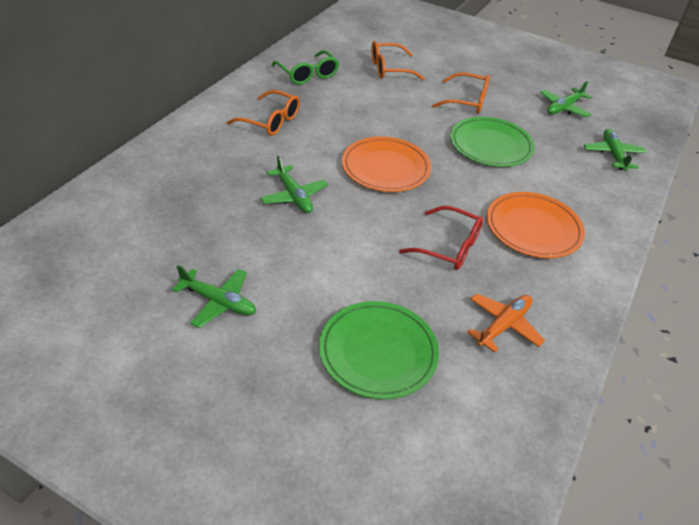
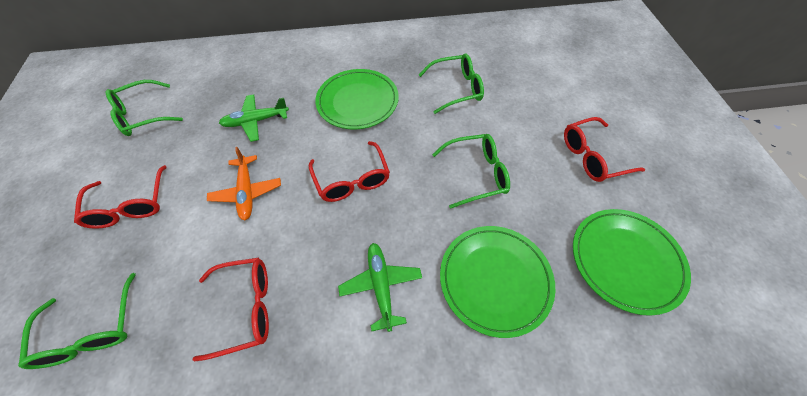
green glasses: [272,50,339,85] = 1 -> [18,273,136,369] [106,80,183,136] [419,53,484,114] [432,134,510,209] = 4
green plane: [172,265,256,328] [260,155,328,213] [540,81,592,117] [584,129,647,171] = 4 -> [219,94,289,142] [338,243,422,332] = 2
green plate: [319,301,439,399] [450,117,535,167] = 2 -> [315,69,399,129] [440,226,555,338] [573,209,691,316] = 3
orange glasses: [227,90,300,136] [371,41,425,80] [432,72,490,114] = 3 -> none = 0
orange plate: [342,137,431,192] [487,192,585,258] = 2 -> none = 0
red glasses: [399,206,483,270] = 1 -> [74,165,167,229] [193,258,269,361] [309,141,390,202] [564,117,645,182] = 4

